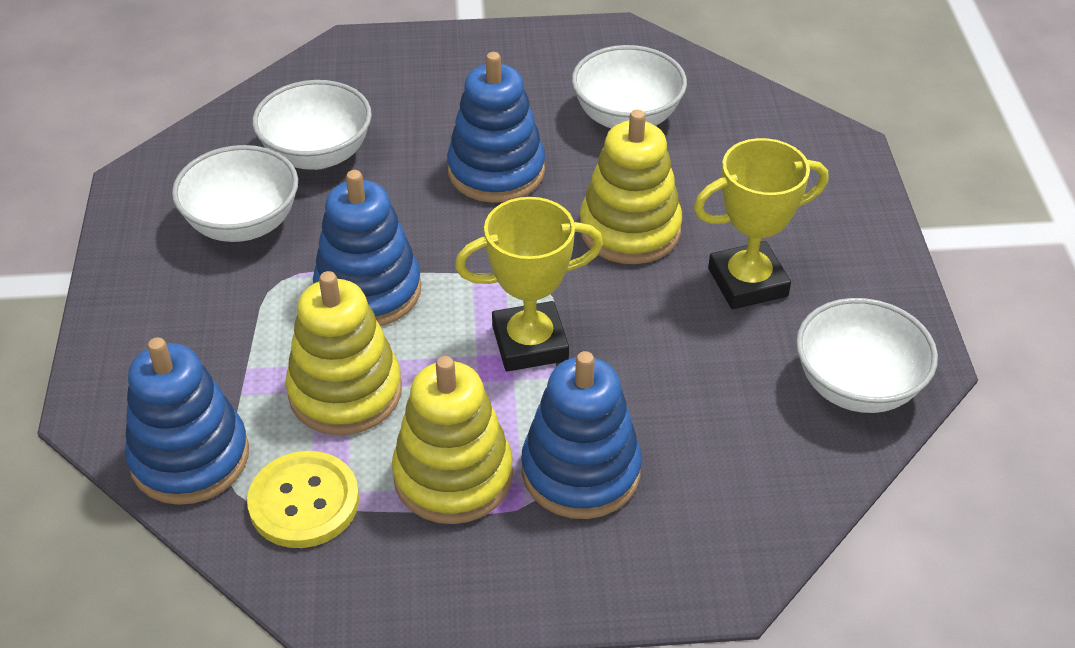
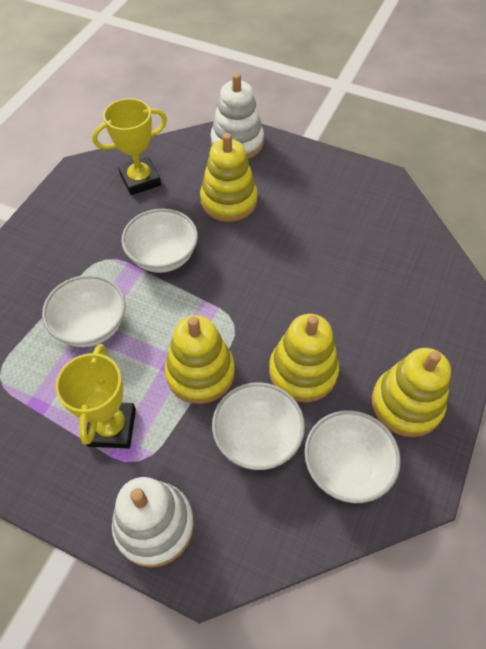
blue stacking toy: [125,337,249,505] [313,170,421,326] [447,52,545,203] [521,351,642,519] = 4 -> none = 0
white stacking toy: none = 0 -> [112,477,194,568] [211,73,264,159] = 2
yellow button: [247,451,359,548] = 1 -> none = 0
yellow stacking toy: [286,271,402,435] [392,356,513,524] [580,110,682,264] = 3 -> [165,315,235,404] [200,133,258,222] [269,314,339,402] [372,348,451,437] = 4

